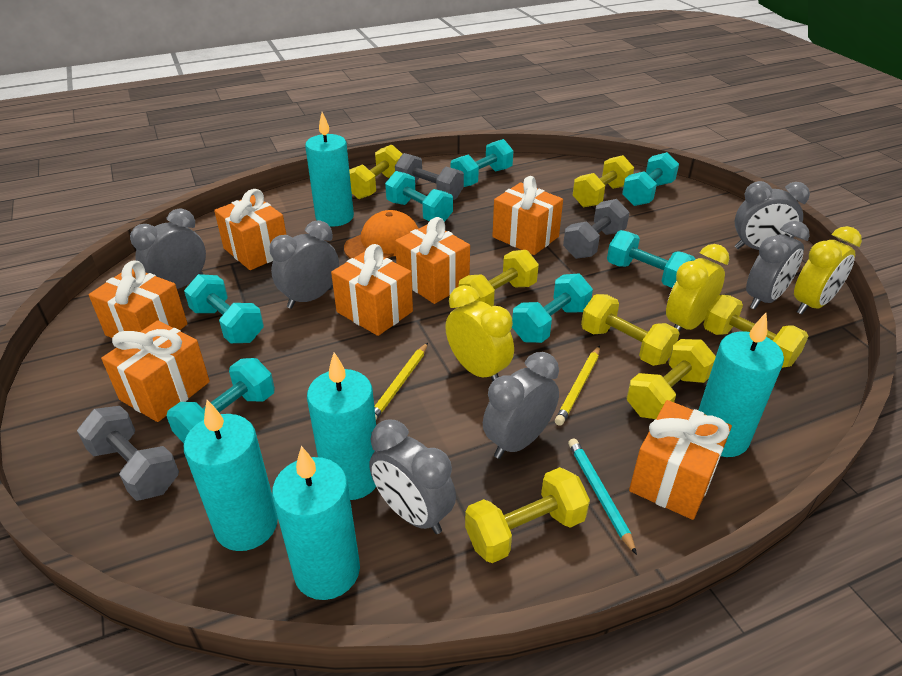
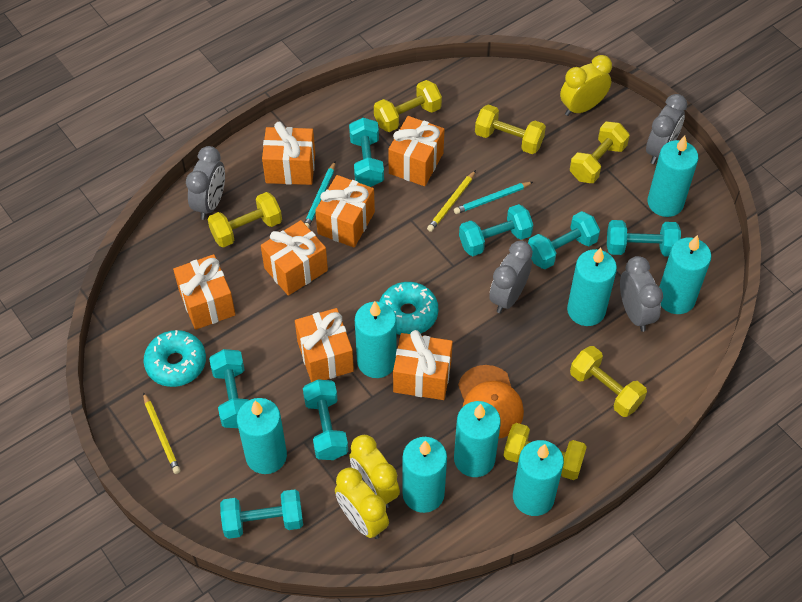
grey clock: [130,208,206,289] [270,220,339,309] [369,420,456,534] [483,352,559,459] [735,181,810,250] [746,221,810,310] = 6 -> [186,146,225,220] [489,241,533,313] [620,256,663,332] [646,94,687,164] = 4
grey dumbbell: [77,406,179,501] [395,153,464,200] [563,199,629,259] = 3 -> none = 0
turquoise candle: [184,400,278,551] [272,446,360,600] [305,112,354,227] [307,352,376,500] [698,313,784,457] = 5 -> [237,398,287,474] [355,301,397,378] [402,437,447,513] [454,401,501,477] [513,440,564,516] [567,247,617,326] [648,136,698,217] [659,235,711,314] = 8
turquoise donut: none = 0 -> [144,330,206,387] [379,282,438,335] = 2
turquoise pencil: [568,438,637,555] = 1 -> [304,162,335,228] [454,182,533,214] = 2
yellow dumbbell: [349,144,402,199] [459,250,539,307] [465,467,590,563] [573,155,634,207] [581,294,680,366] [627,339,716,419] [703,295,809,368] = 7 -> [208,192,282,247] [374,80,442,132] [475,104,546,154] [504,423,587,480] [570,122,630,183] [570,346,647,417] = 6

